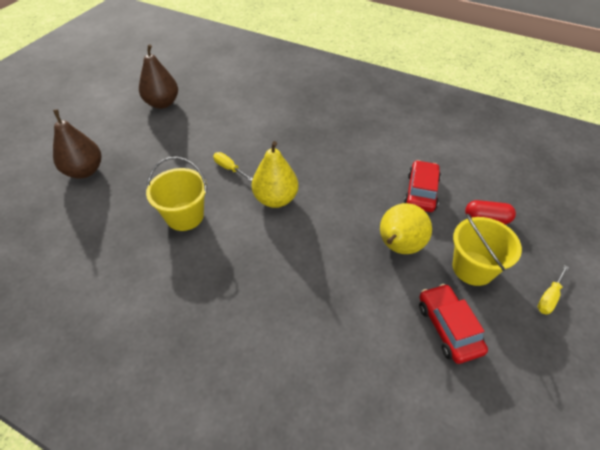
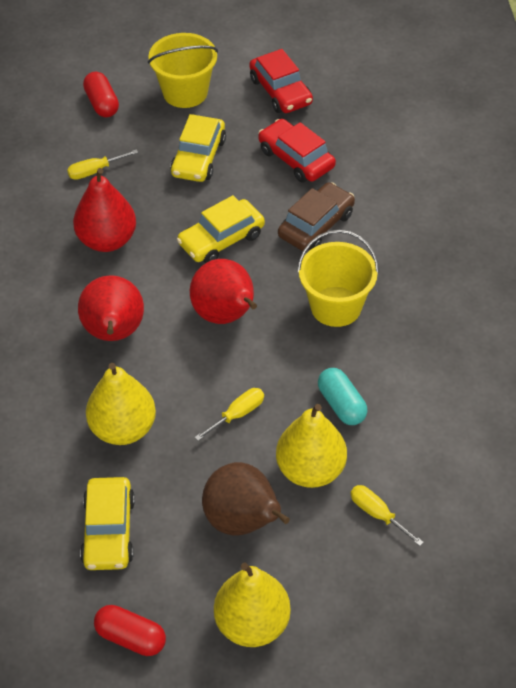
brown car: none = 0 -> [278,182,355,251] = 1
brown pear: [53,109,101,179] [139,44,178,109] = 2 -> [202,462,290,536] = 1
red capsule: [465,200,516,224] = 1 -> [83,72,119,117] [94,605,166,656] = 2
red pear: none = 0 -> [73,168,136,252] [78,275,144,341] [190,259,257,324] = 3
turquoise capsule: none = 0 -> [318,368,368,425] = 1
yellow car: none = 0 -> [80,477,135,570] [170,114,226,182] [177,195,265,263] = 3
yellow pear: [252,141,298,208] [380,203,432,254] = 2 -> [86,363,156,445] [214,563,291,647] [276,404,347,488] = 3
yellow screwdriver: [213,152,253,181] [538,265,569,315] = 2 -> [67,149,138,180] [194,388,264,441] [351,485,424,546] = 3

